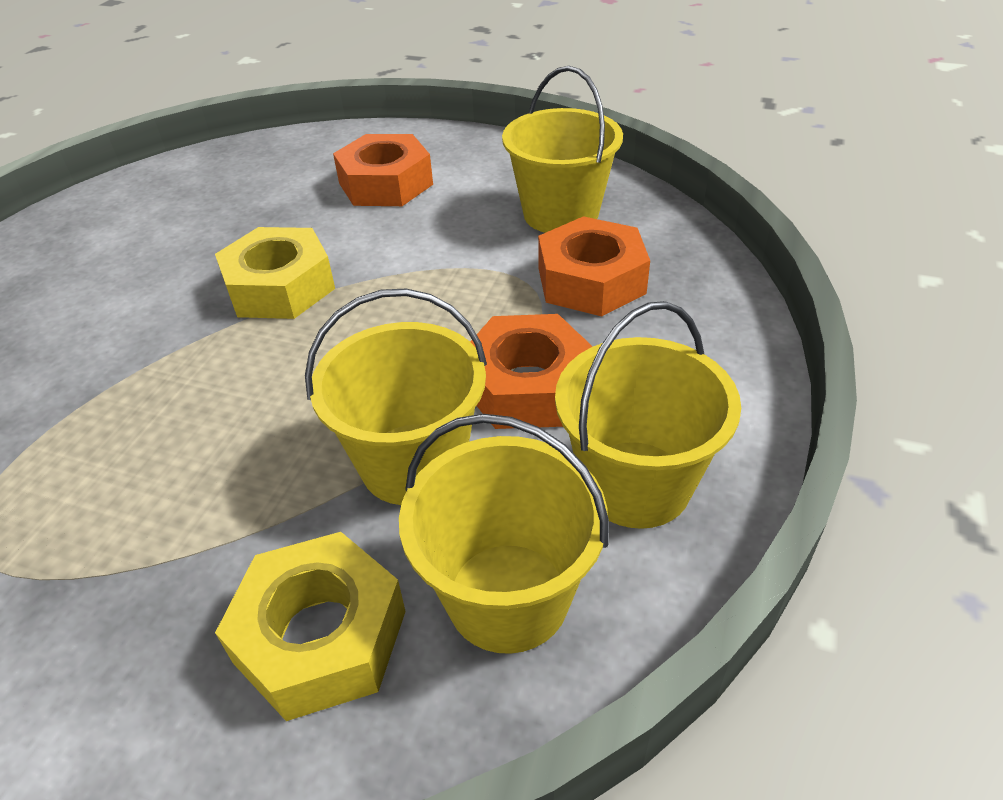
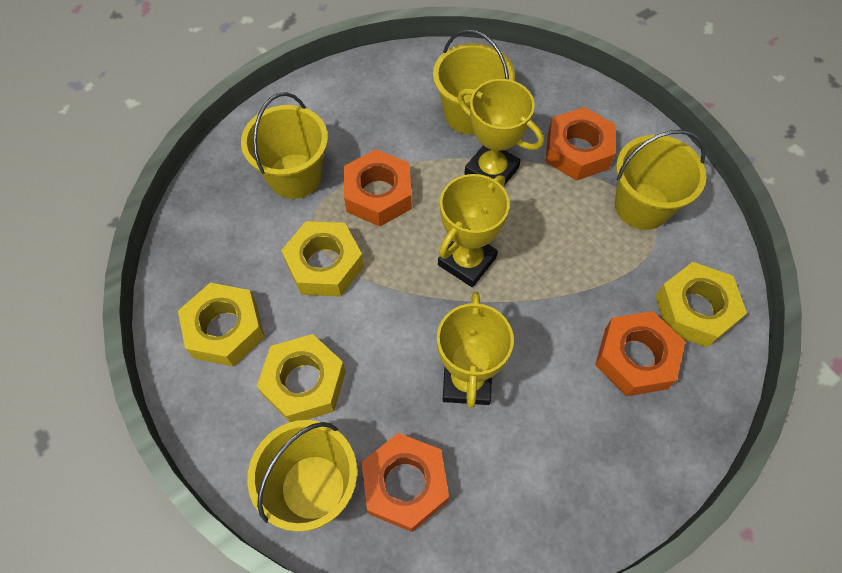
orange nut: [333,134,433,206] [470,314,593,429] [538,216,650,316] = 3 -> [344,149,412,227] [361,433,449,532] [546,107,616,181] [595,311,685,396] = 4
yellow nut: [215,227,335,319] [215,532,406,721] = 2 -> [178,283,265,367] [256,334,346,422] [281,221,364,297] [656,262,747,347] = 4
yellow trophy: none = 0 -> [437,292,514,408] [438,174,510,287] [457,79,544,186] = 3

